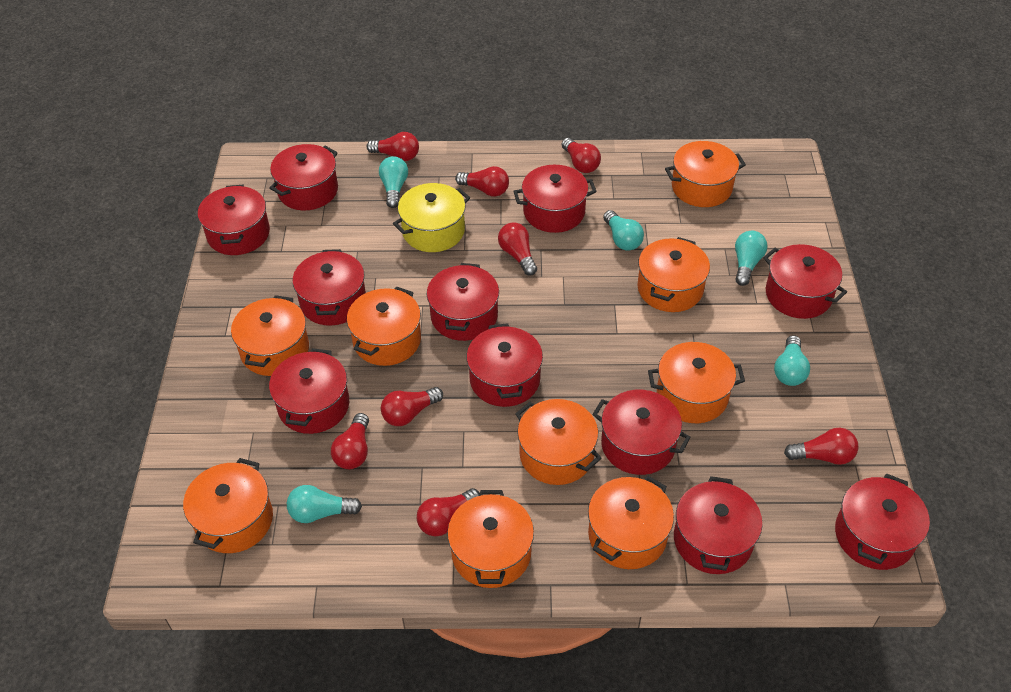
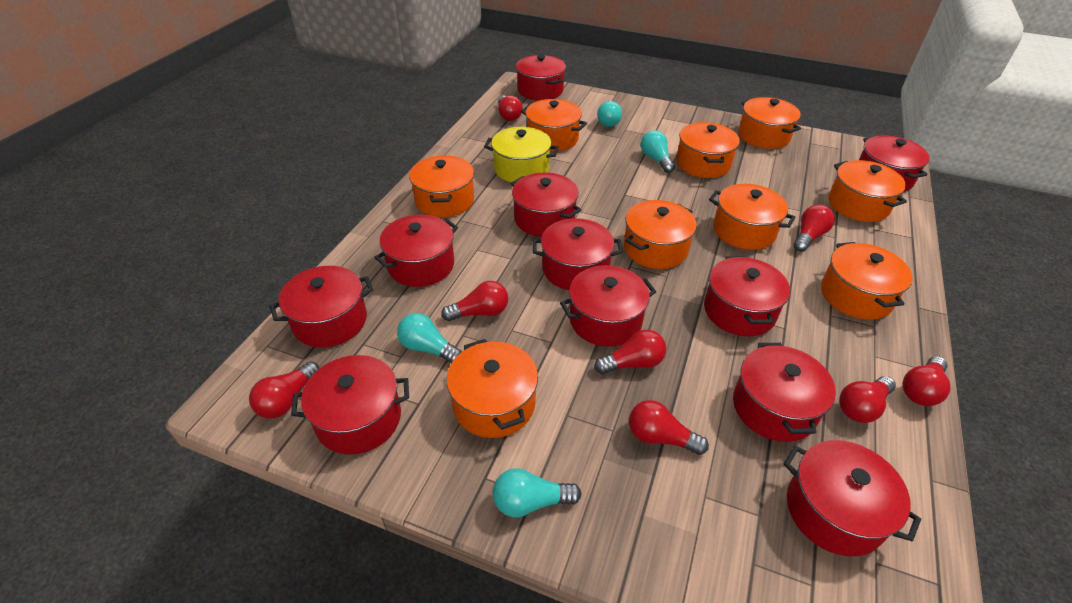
turquoise light bulb: [287,485,362,523] [379,156,408,208] [603,210,644,251] [735,231,767,286] [774,335,810,386] = 5 -> [397,313,462,363] [493,468,581,518] [597,100,622,127] [641,130,675,173] = 4

